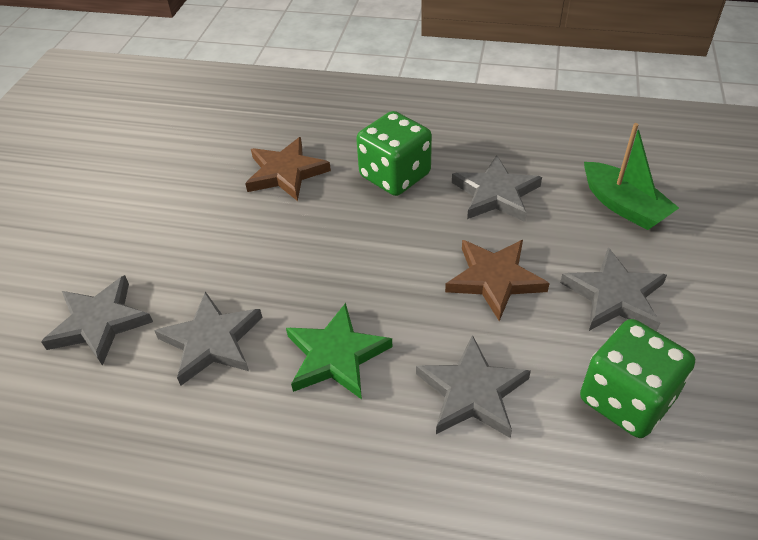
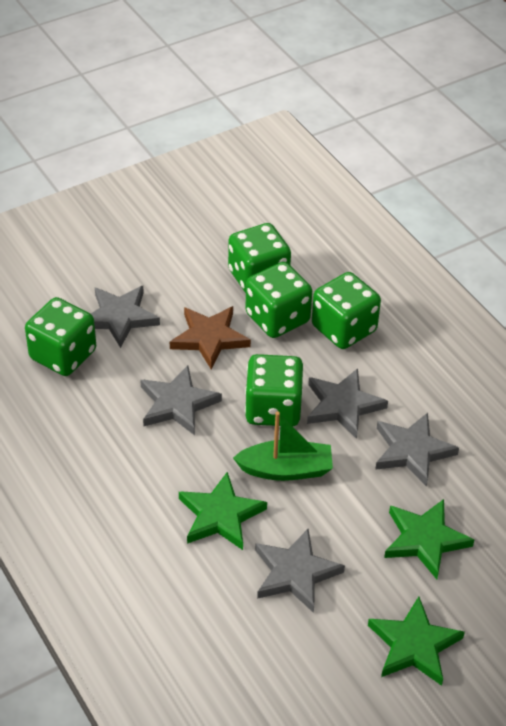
brown star: [245,137,331,201] [445,240,550,321] = 2 -> [170,306,251,369] = 1
green dice: [356,111,432,196] [580,319,695,438] = 2 -> [25,297,96,376] [228,223,291,293] [245,262,312,338] [245,354,303,426] [312,272,381,349] = 5
green star: [286,303,393,399] = 1 -> [179,472,267,550] [368,596,465,686] [384,499,474,579] = 3

